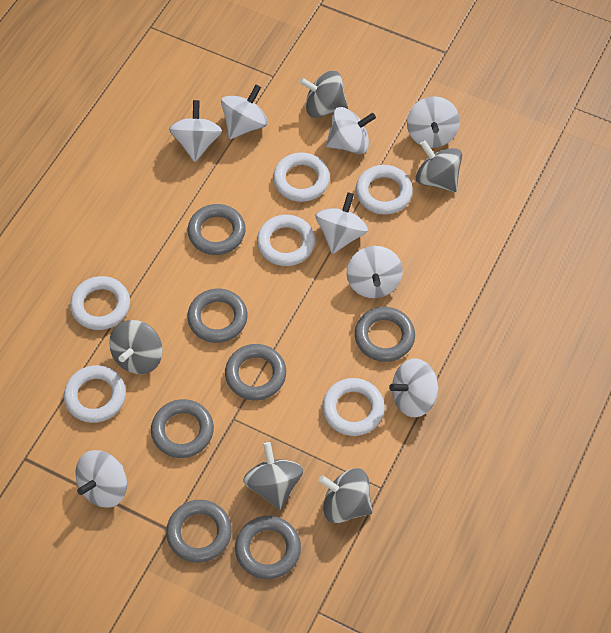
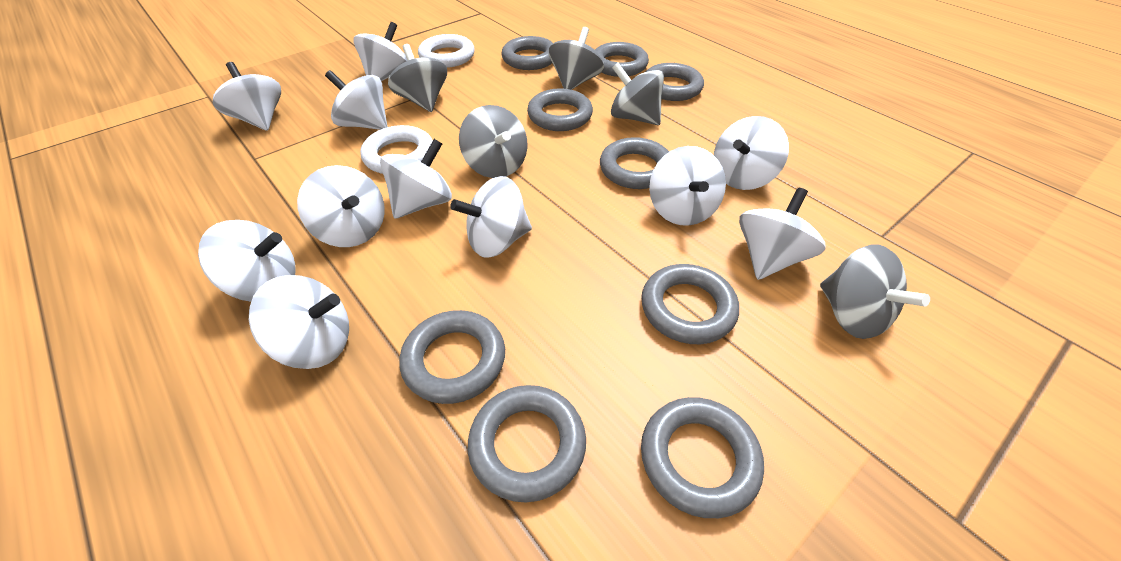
grey ring: [151,399,214,458] [166,500,232,563] [187,288,248,343] [188,204,246,255] [225,344,286,400] [235,516,301,579] [355,307,415,362] = 7 -> [400,310,505,404] [468,385,586,502] [502,36,553,70] [527,89,593,131] [595,42,649,77] [600,137,669,189] [641,264,739,344] [641,397,764,518] [646,63,704,101] = 9
white ring: [64,365,126,423] [70,276,130,330] [257,215,315,266] [273,152,330,202] [322,378,385,436] [356,165,413,215] = 6 -> [360,125,433,174] [418,34,475,68] = 2
white spinning top: [75,450,127,508] [169,100,222,162] [221,85,268,139] [316,192,368,254] [326,107,376,154] [346,246,403,298] [389,358,439,417] [407,96,460,148] = 8 -> [198,220,295,302] [213,62,281,131] [249,275,349,369] [297,165,385,247] [325,70,388,130] [353,22,408,81] [380,139,452,219] [450,176,532,258] [649,146,726,226] [714,116,789,190] [739,188,826,280] = 11

